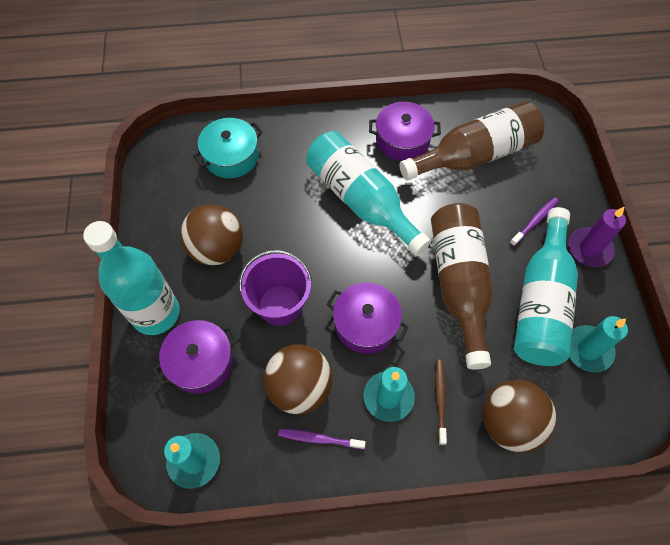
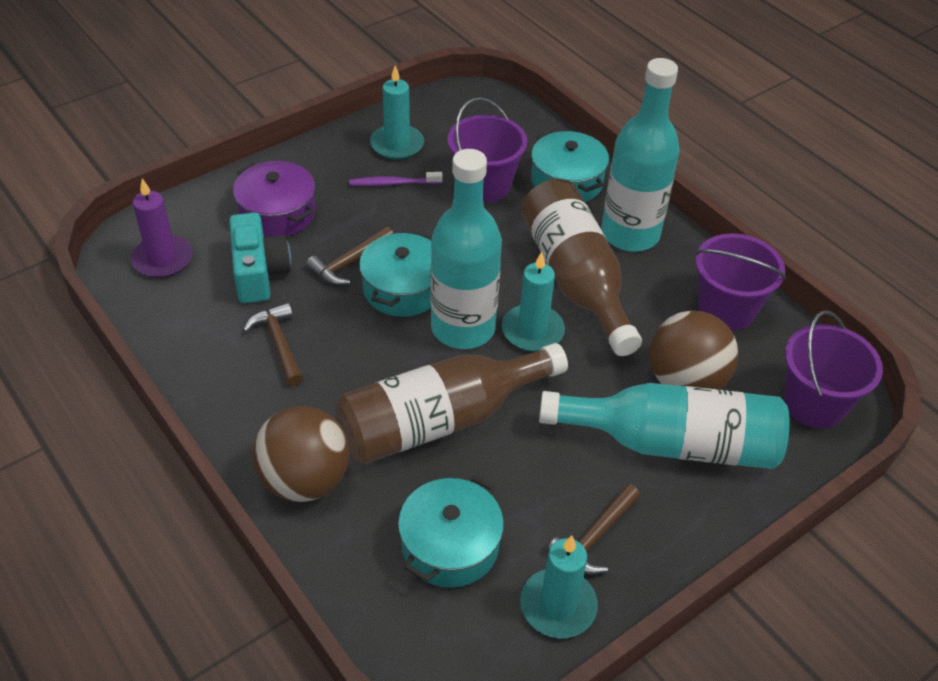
brown ball: [180,204,243,266] [263,344,332,414] [482,380,557,453] = 3 -> [253,406,349,502] [649,310,738,390] = 2
brown hammer: none = 0 -> [243,303,303,386] [306,227,394,285] [547,484,640,574] = 3
brown toothbrush: [435,360,447,445] = 1 -> none = 0
purple bucket: [239,250,312,326] = 1 -> [447,97,527,203] [695,233,786,331] [784,311,883,429] = 3
purple pot: [153,320,238,394] [327,283,409,353] [369,102,441,161] = 3 -> [233,161,315,237] = 1
purple toothbrush: [278,429,366,449] [510,197,559,246] = 2 -> [349,172,443,186] = 1
turquoise camera: none = 0 -> [229,212,291,303] = 1
turquoise pot: [193,118,263,179] = 1 -> [359,231,432,317] [398,475,504,588] [531,130,609,202] = 3

